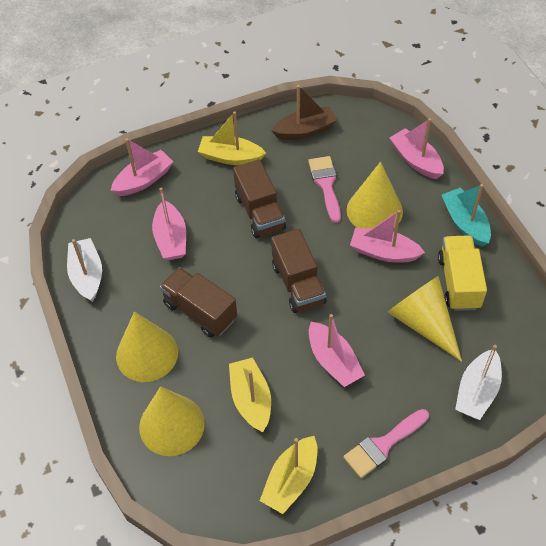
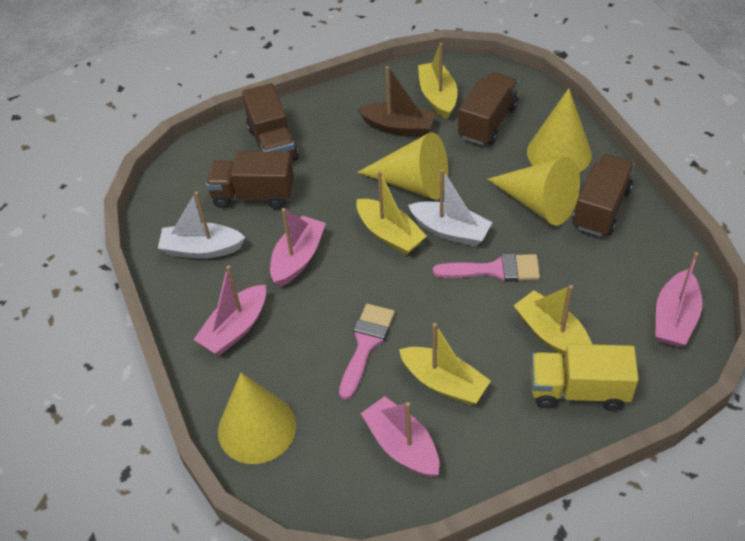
brown truck: [160,267,237,338] [233,159,286,238] [271,229,326,313] = 3 -> [206,151,294,209] [242,83,299,160] [458,72,519,145] [572,154,635,237] = 4
pink boat: [111,138,173,196] [152,187,186,260] [309,314,365,387] [350,210,425,263] [390,118,444,179] = 5 -> [193,265,266,355] [270,208,326,287] [361,396,439,478] [655,252,702,347] = 4
turquoise boat: [442,184,491,247] = 1 -> none = 0
yellow boat: [198,112,266,165] [229,357,271,432] [260,436,317,514] = 3 -> [356,171,427,255] [399,323,491,405] [418,43,457,119] [513,285,592,356] = 4

